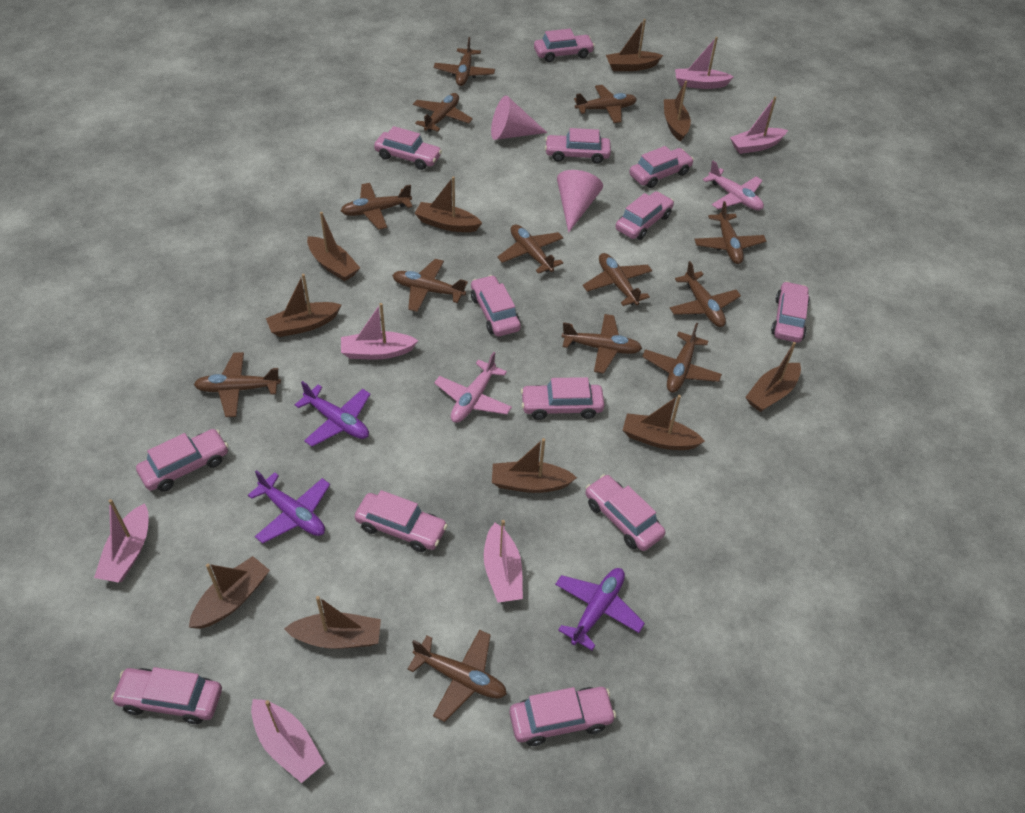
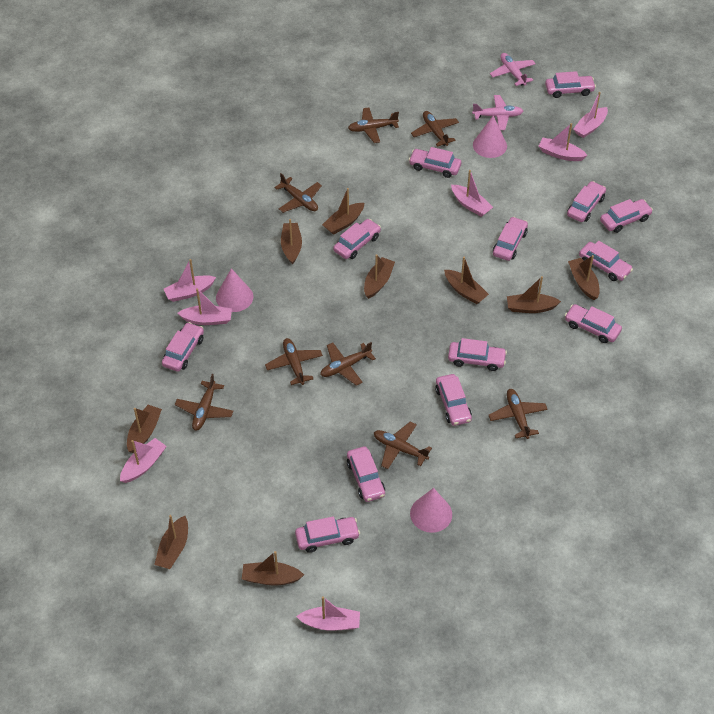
brown boat: [189,556,270,629] [266,274,341,337] [284,596,381,649] [307,212,360,281] [414,176,482,232] [492,438,577,493] [606,19,663,71] [623,395,705,450] [664,81,691,142] [745,342,801,412] = 10 -> [127,405,162,453] [154,515,188,569] [242,551,304,586] [281,219,302,265] [322,188,364,235] [364,254,395,299] [444,257,489,304] [507,276,561,313] [568,255,600,300] = 9
brown plane: [194,352,281,417] [341,183,412,230] [392,259,468,312] [408,630,507,722] [413,93,473,132] [434,37,495,86] [497,224,564,274] [562,314,642,374] [574,85,637,123] [583,253,652,306] [642,323,722,392] [670,261,741,327] [694,201,766,264] = 13 -> [175,374,233,431] [265,338,323,385] [275,173,322,213] [320,342,376,386] [348,107,399,143] [374,421,432,469] [411,111,459,147] [489,389,548,439] = 8
pink boat: [94,499,149,582] [251,699,325,783] [341,303,419,360] [484,520,523,602] [675,37,734,89] [730,97,788,154] = 6 -> [120,438,166,483] [164,259,216,302] [177,288,232,325] [296,596,360,631] [451,170,493,217] [539,123,588,161] [573,92,608,138] = 7
pink cone: [491,95,547,140] [557,170,603,233] = 2 -> [216,268,253,312] [410,488,452,533] [473,115,507,158] = 3
purple plane: [248,470,330,544] [295,381,370,447] [555,568,645,650] = 3 -> none = 0

